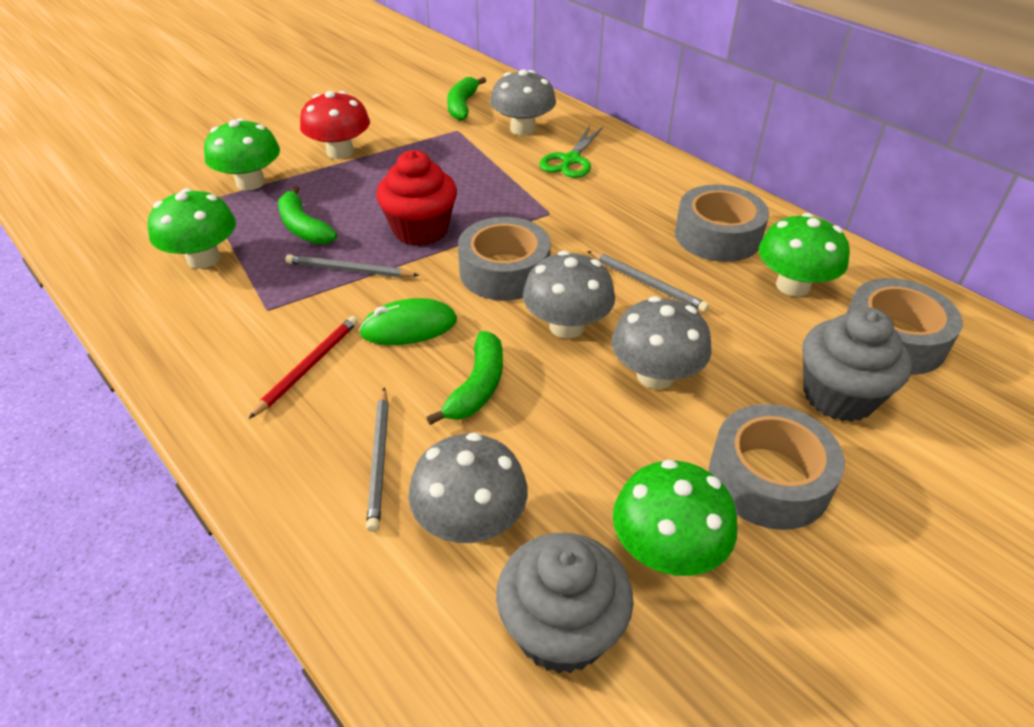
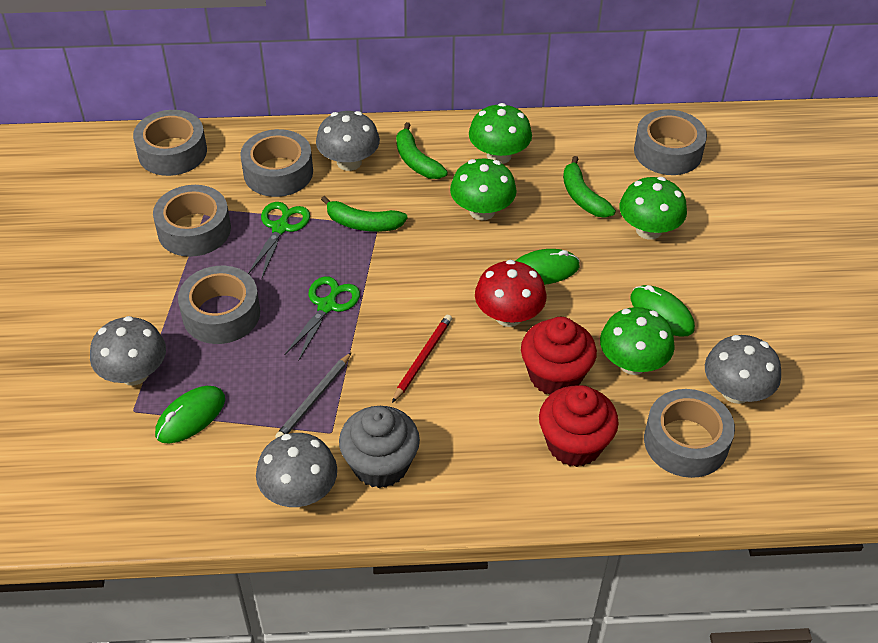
green mouse: [359,298,457,345] = 1 -> [155,386,225,443] [516,249,580,285] [630,285,695,337] = 3
green scissors: [540,126,603,178] = 1 -> [248,202,310,278] [284,276,360,361] = 2
grey cupcake: [496,533,634,674] [802,307,912,422] = 2 -> [339,406,420,488] = 1
grey pencil: [285,254,419,278] [366,387,389,532] [587,251,709,312] = 3 -> [275,352,352,438] = 1
grey tape: [458,217,551,301] [675,184,769,262] [709,404,845,530] [846,278,963,375] = 4 -> [133,110,207,176] [153,185,231,257] [178,266,260,344] [240,129,313,197] [634,109,707,175] [644,389,735,478] = 6
red cupcake: [376,150,457,246] = 1 -> [521,317,597,395] [539,385,619,467] = 2

